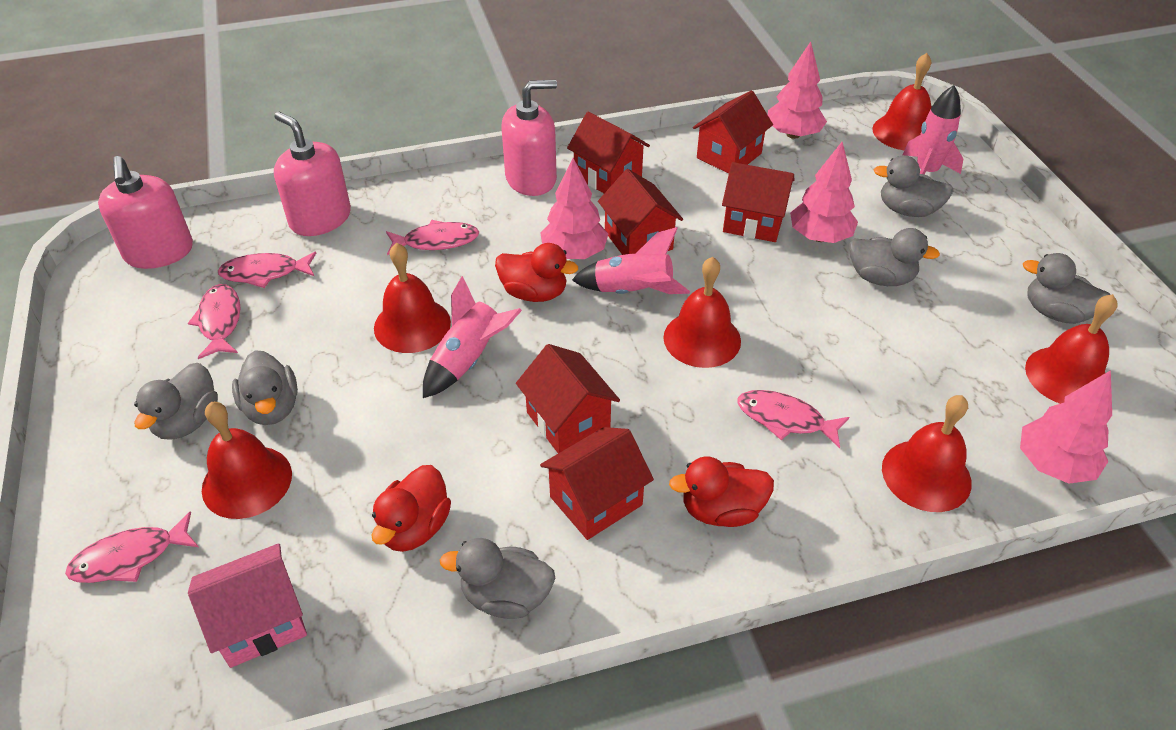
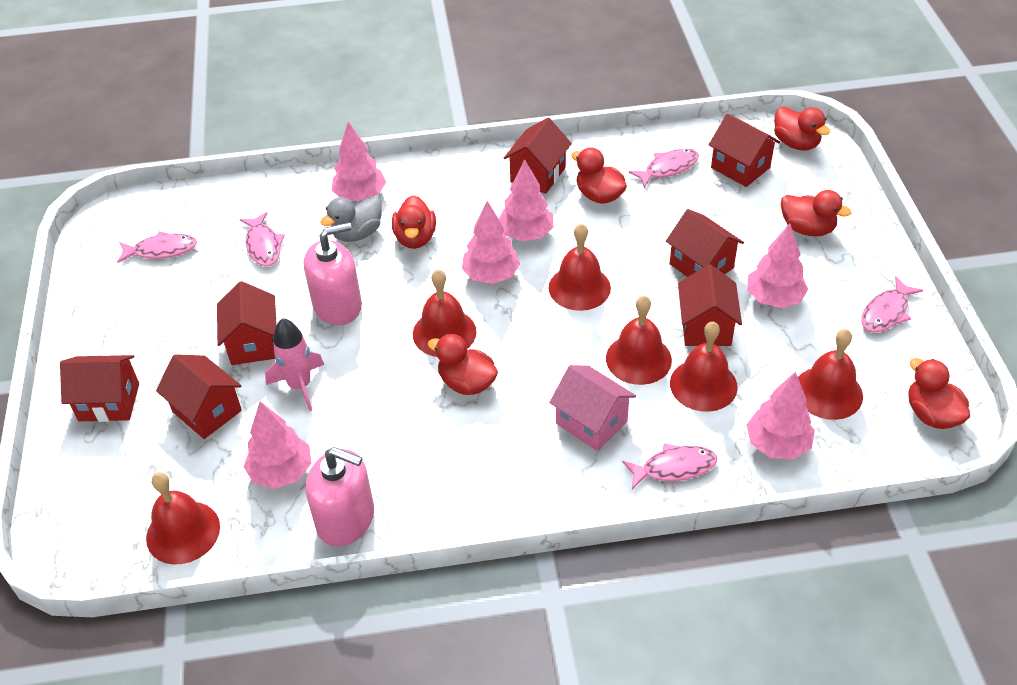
grey duck: [134,363,218,440] [232,350,298,425] [440,538,555,619] [849,228,940,286] [874,155,954,217] [1023,253,1110,324] = 6 -> [320,196,382,242] = 1
pink rocket: [423,276,522,398] [572,227,690,294] [903,85,963,175] = 3 -> [265,318,324,411] = 1
pink soap dispenser: [98,156,193,269] [274,112,351,236] [502,80,557,196] = 3 -> [304,222,362,325] [306,447,374,546] = 2
pink tree: [540,158,608,259] [768,42,827,139] [790,142,858,243] [1020,370,1112,484] = 4 -> [243,401,311,489] [331,122,386,201] [462,201,520,284] [499,159,554,241] [746,371,815,459] [747,224,808,308] = 6
red duck: [372,465,451,552] [495,243,578,302] [669,457,774,527] = 3 -> [392,195,436,249] [428,334,498,395] [571,147,627,204] [774,106,830,151] [781,190,851,237] [908,358,970,429] = 6
red house: [516,344,620,453] [540,427,654,540] [567,112,650,193] [598,169,683,255] [693,90,773,174] [722,162,794,242] = 6 -> [60,355,139,422] [156,354,242,439] [217,281,277,365] [504,118,572,194] [666,209,744,277] [678,264,742,346] [709,114,780,187] = 7

